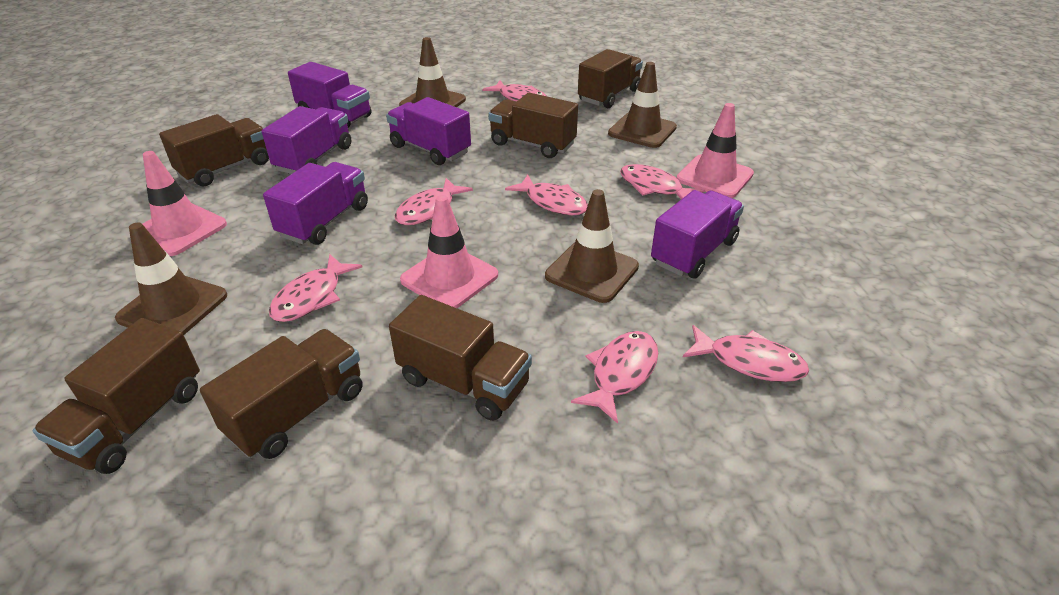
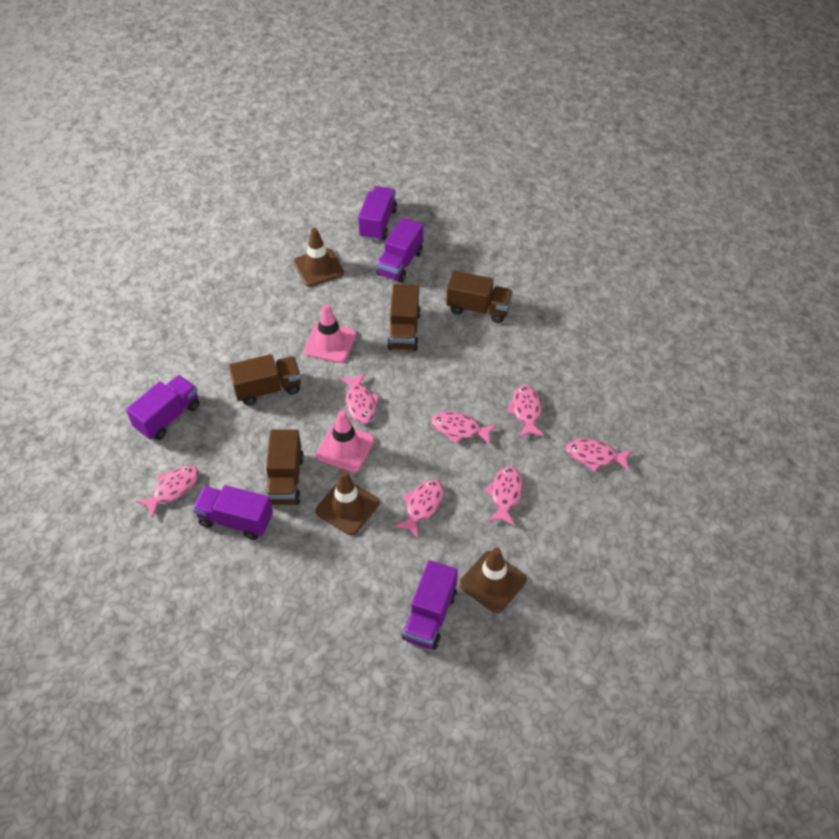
brown traffic cone: [115,222,227,335] [399,37,466,107] [545,189,639,303] [608,62,677,148] = 4 -> [293,228,344,287] [316,471,379,535] [459,548,527,613] = 3
brown truck: [33,318,200,474] [159,114,269,187] [200,329,362,459] [389,295,532,421] [488,93,578,158] [578,49,643,108] = 6 -> [229,354,301,405] [265,430,304,505] [387,284,421,351] [446,271,513,323] = 4
pink traffic cone: [142,151,227,256] [400,195,498,308] [677,103,754,198] = 3 -> [304,304,356,363] [316,410,374,472] = 2

